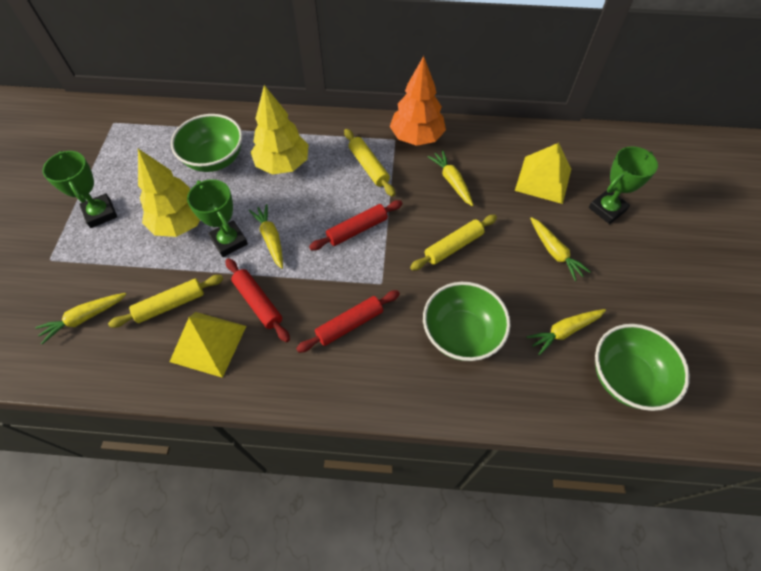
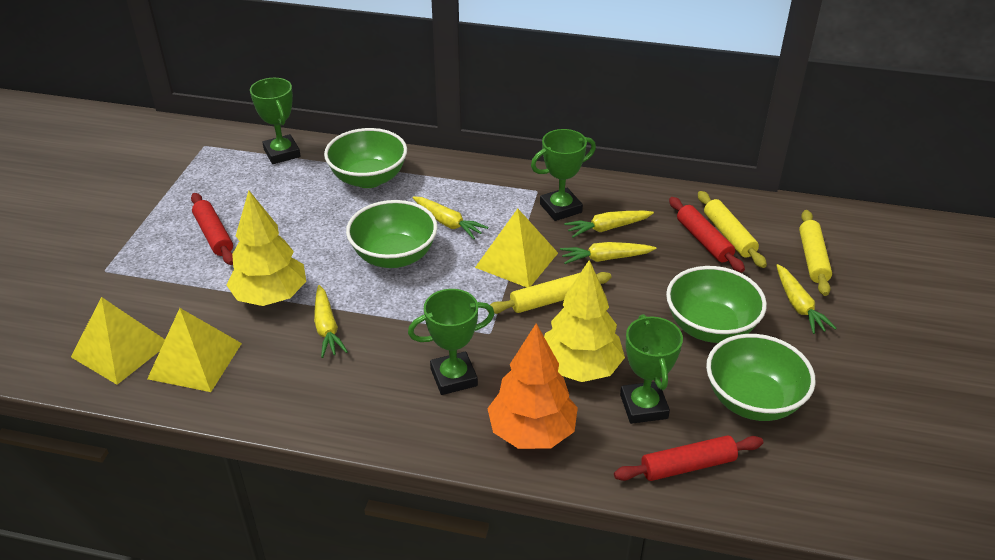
green bowl: [171,114,243,172] [423,282,510,361] [595,324,690,411] = 3 -> [324,128,407,188] [346,200,438,268] [666,266,767,343] [706,334,816,421] = 4
green trophy: [42,151,117,228] [187,179,248,257] [589,146,658,224] = 3 -> [250,78,301,164] [408,289,495,395] [531,129,596,221] [620,314,683,424] = 4
yellow pyramid: [169,312,246,378] [515,143,571,204] = 2 -> [71,297,165,385] [147,308,242,392] [475,209,558,287] = 3

